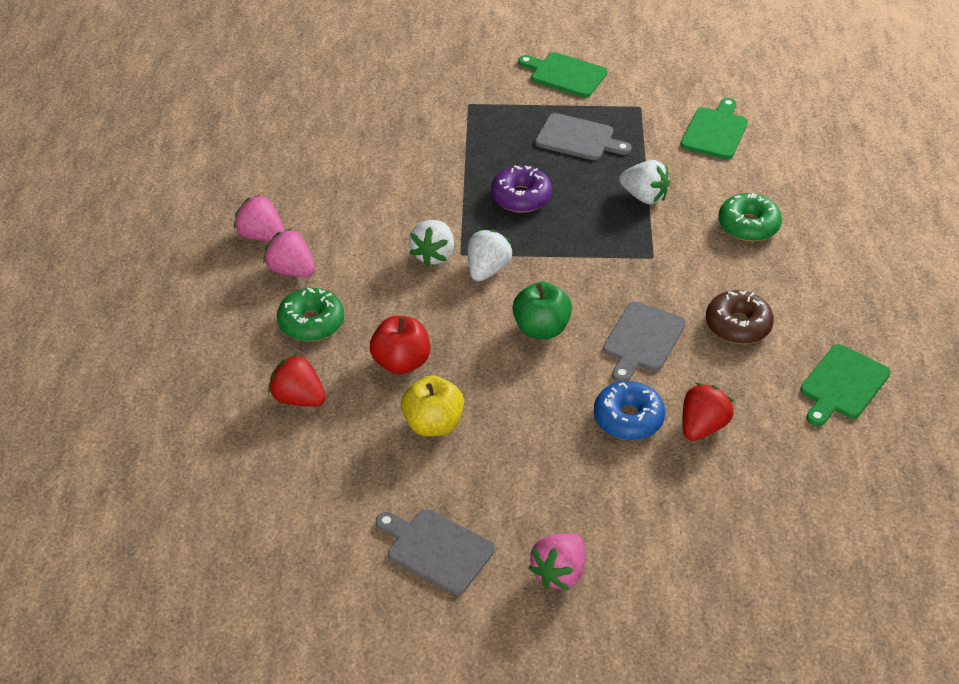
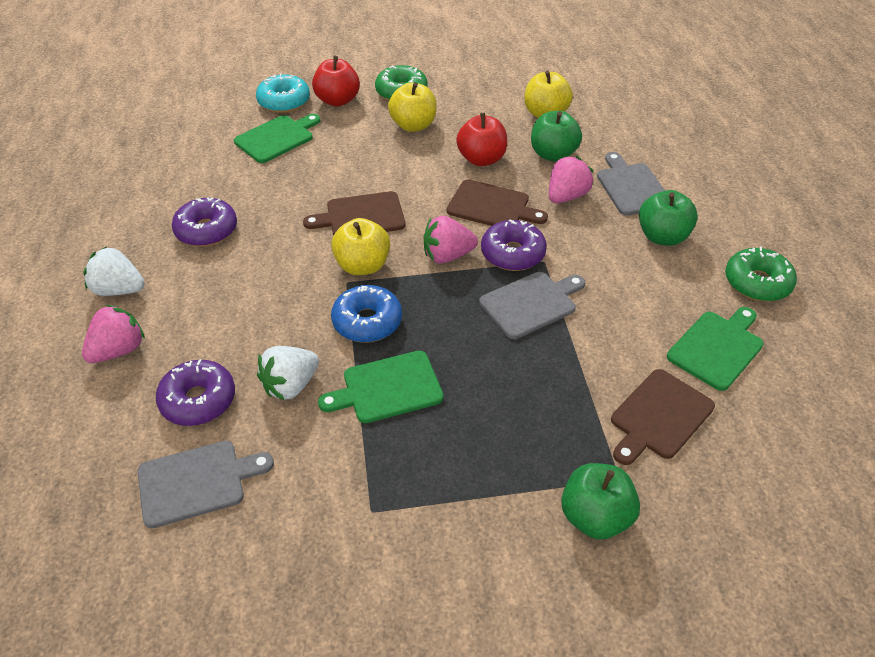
brown cutting board: none = 0 -> [303,191,405,236] [447,179,548,226] [611,369,715,465] = 3
brown donut: [706,290,774,344] = 1 -> none = 0
green apple: [513,282,572,339] = 1 -> [531,111,582,162] [561,463,640,540] [639,190,698,246] = 3
purple donut: [491,166,552,213] = 1 -> [156,359,235,426] [172,197,237,247] [481,219,547,271] = 3
red apple: [370,316,430,375] = 1 -> [312,56,360,106] [456,113,507,166] = 2
red strawberry: [268,353,326,407] [683,383,734,441] = 2 -> none = 0
turquoise donut: none = 0 -> [256,73,310,113] = 1
white strawberry: [409,220,454,267] [467,229,513,281] [619,160,670,204] = 3 -> [83,246,145,296] [257,346,319,401] = 2
yellow apple: [401,375,464,437] = 1 -> [331,218,390,275] [388,82,437,132] [524,70,573,118] = 3

